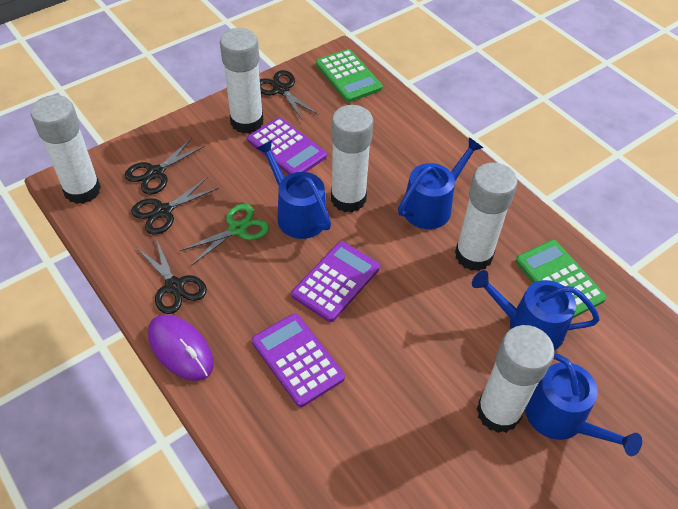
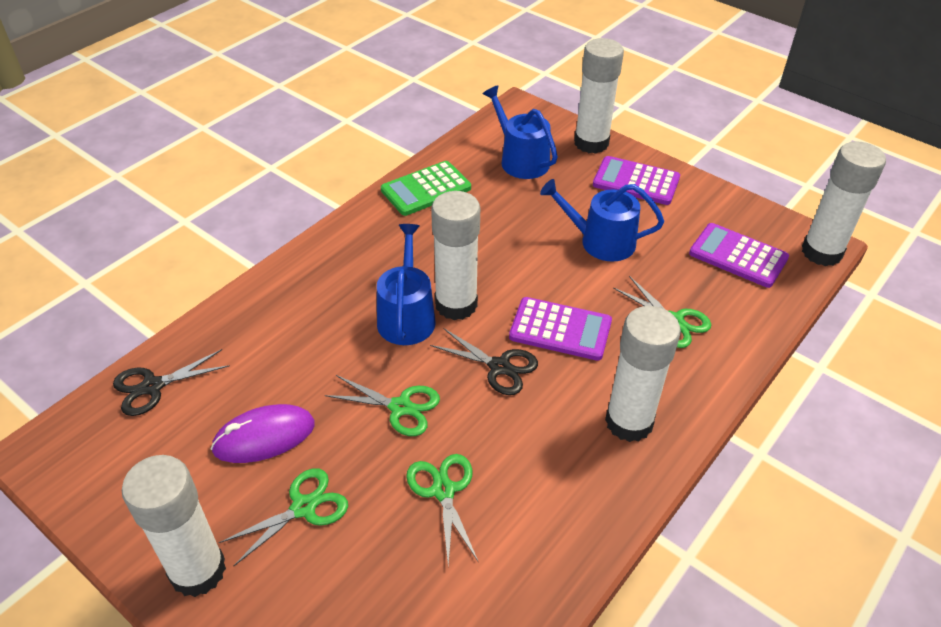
black scissors: [125,138,205,195] [132,177,219,234] [136,238,207,314] [260,70,319,121] = 4 -> [113,349,230,416] [430,329,538,395] = 2
blue watering can: [256,140,331,239] [398,137,483,229] [472,270,600,350] [525,353,642,456] = 4 -> [377,224,436,345] [483,85,558,179] [540,179,664,262] = 3
green calculator: [316,49,382,102] [516,240,606,319] = 2 -> [381,161,471,216] = 1
green scissors: [179,204,269,266] = 1 -> [219,468,348,566] [325,375,440,436] [406,454,478,566] [613,276,711,348] = 4

